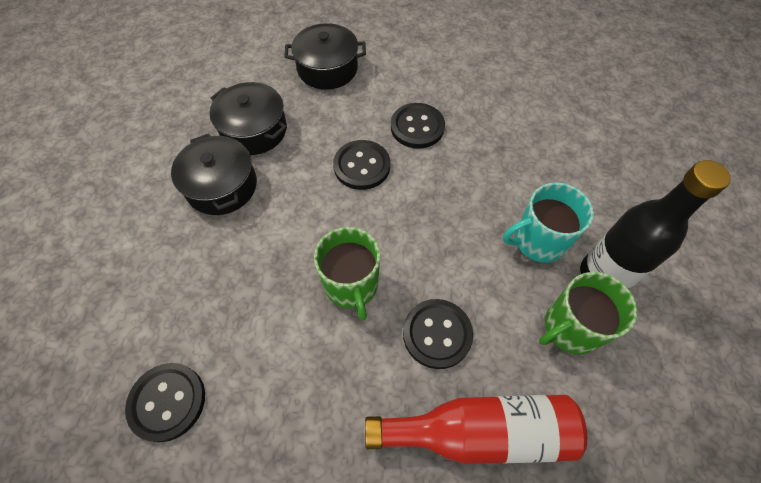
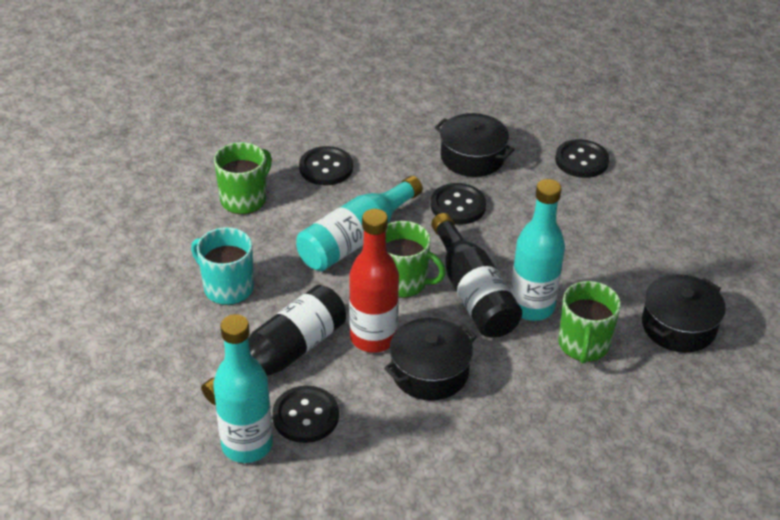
black bottle: [580,160,731,289] = 1 -> [201,285,346,405] [431,213,522,338] = 2
green mug: [314,227,380,321] [539,272,637,355] = 2 -> [214,142,272,214] [386,221,446,298] [559,281,621,364] = 3
turquoise bottle: none = 0 -> [213,314,273,463] [296,176,423,271] [511,179,565,321] = 3

